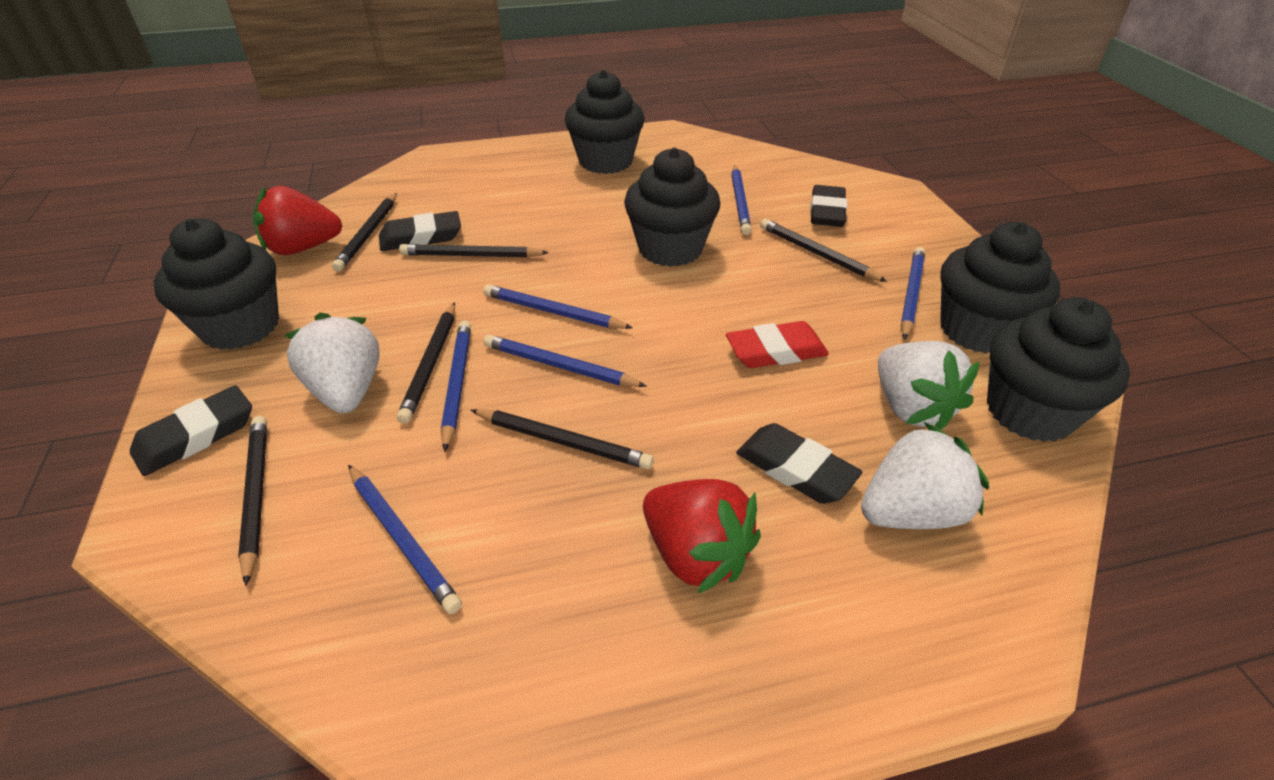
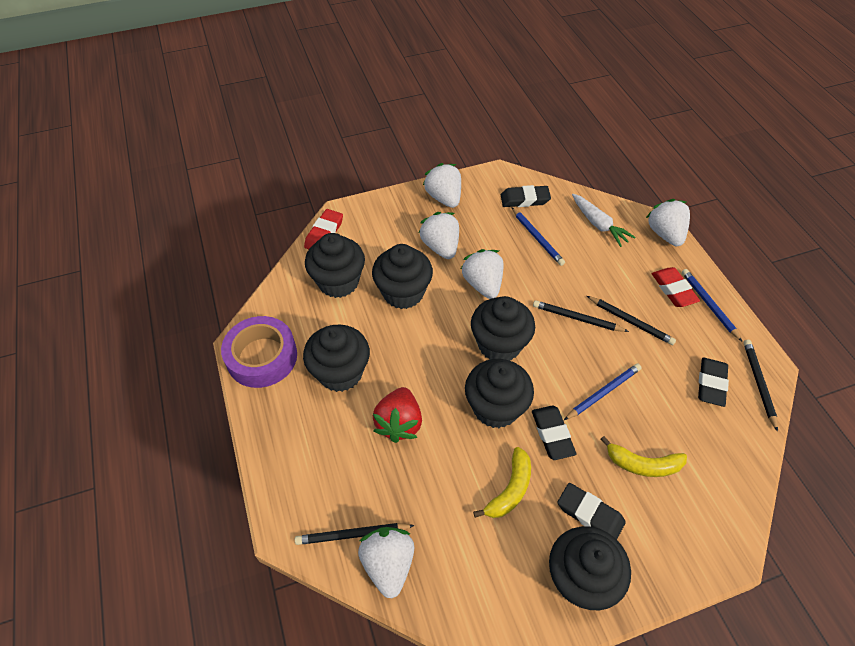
black cupcake: [154,218,279,350] [565,70,645,174] [624,147,720,267] [940,222,1060,354] [987,297,1130,442] = 5 -> [303,325,370,392] [305,233,365,298] [372,244,433,309] [465,359,534,428] [471,296,535,360] [549,526,631,610] = 6
black pencil: [238,416,267,586] [332,193,397,272] [397,302,455,424] [399,244,549,257] [471,409,654,469] [760,219,887,282] = 6 -> [295,523,415,545] [533,300,629,332] [587,296,676,345] [744,340,778,432] = 4
blue pencil: [348,465,462,614] [441,320,471,452] [483,284,633,329] [484,334,647,387] [731,165,752,235] [900,247,925,340] = 6 -> [511,207,565,266] [564,363,641,420] [682,269,742,341] = 3
purple tape: none = 0 -> [221,316,297,388] = 1
red eraser: [726,321,829,368] = 1 -> [304,209,343,249] [652,267,700,307] = 2
red strawberry: [253,186,342,255] [643,479,761,594] = 2 -> [373,387,422,443] = 1
white carrot: none = 0 -> [572,194,635,247] = 1
white strawberry: [285,313,380,413] [861,422,989,529] [878,341,980,430] = 3 -> [358,527,414,598] [419,212,459,259] [423,163,461,208] [461,249,504,299] [646,199,690,246] = 5
yellow banana: none = 0 -> [473,447,531,518] [600,436,687,477] = 2

